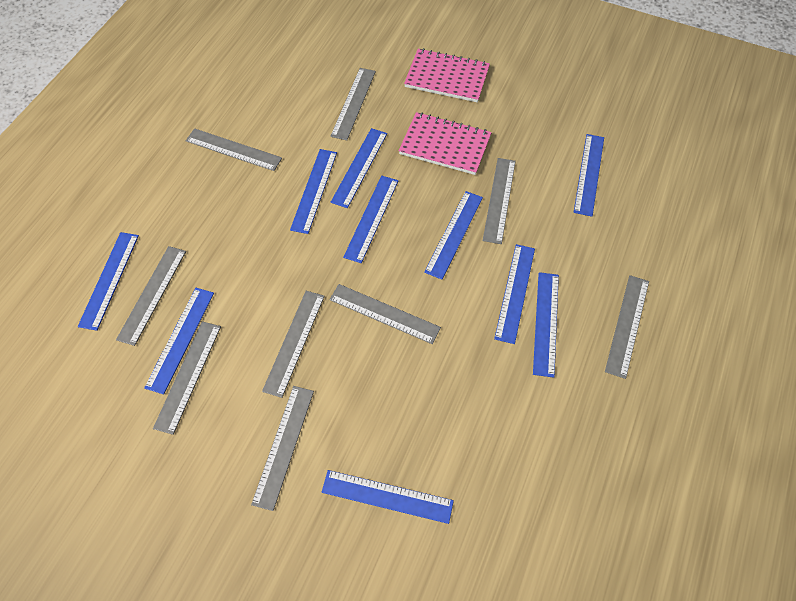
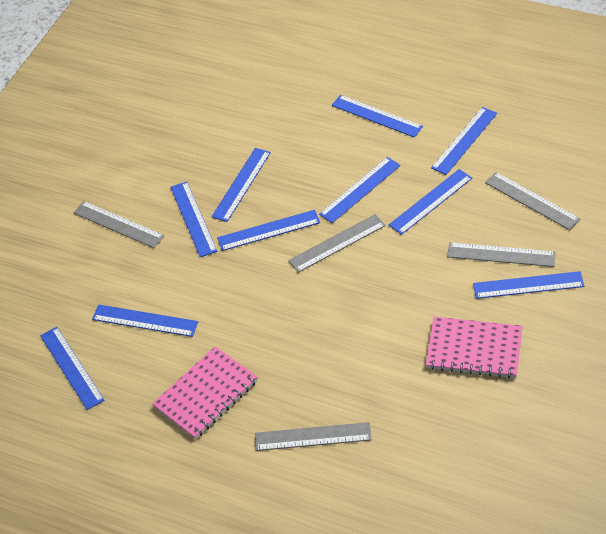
grey ruler: [116,246,186,346] [153,321,221,435] [186,128,282,171] [251,386,314,511] [262,291,325,398] [329,284,441,344] [330,68,376,140] [483,158,516,244] [605,275,649,379] = 9 -> [74,201,164,248] [255,422,372,451] [288,214,386,273] [447,242,556,267] [485,172,580,230] = 5

